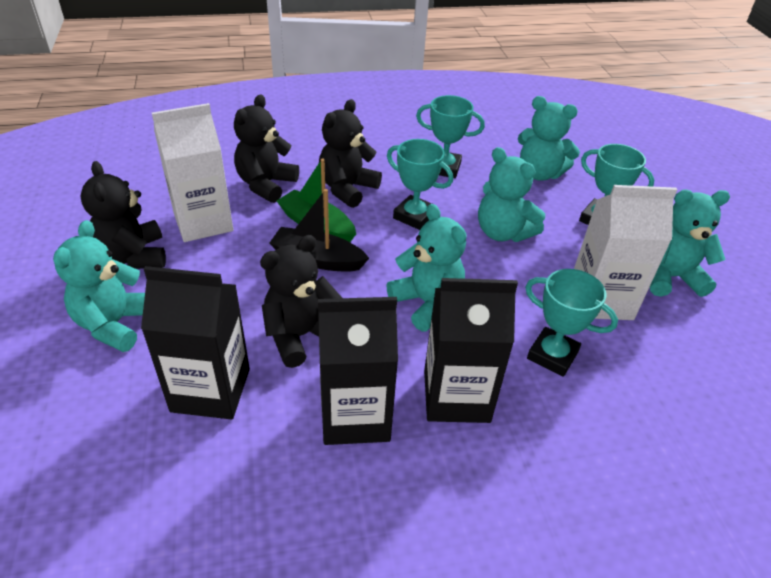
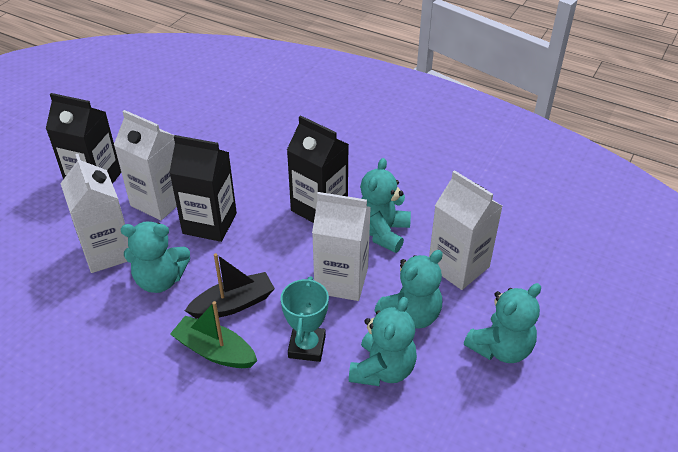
black teddy bear: [81,161,166,269] [234,95,299,203] [260,235,342,368] [319,99,382,208] = 4 -> none = 0
turquoise trophy: [387,139,453,230] [416,95,485,178] [525,269,618,377] [579,144,654,225] = 4 -> [281,276,329,362] = 1
white carton: [152,103,233,242] [574,185,677,320] = 2 -> [60,154,129,273] [114,110,177,221] [312,192,371,301] [429,170,502,290] = 4

